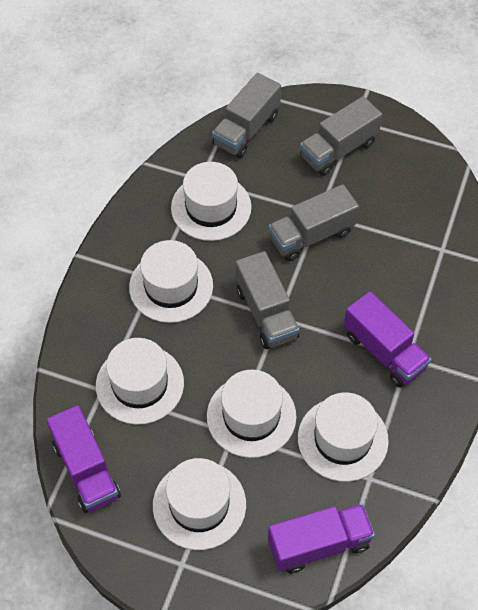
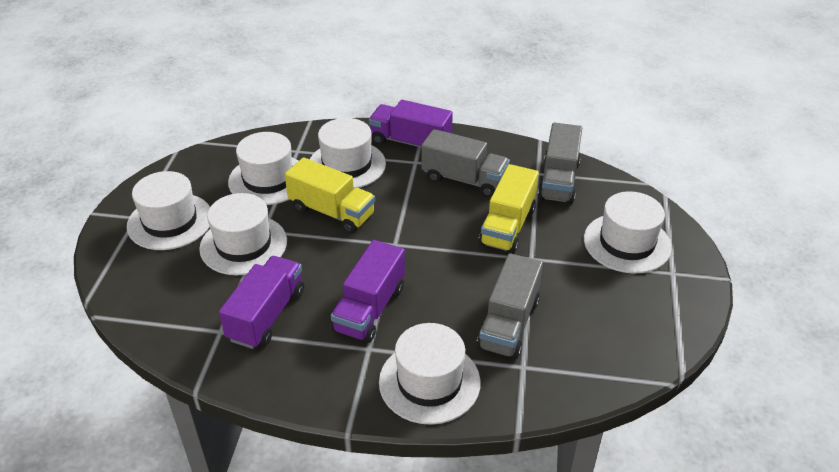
grey truck: [212,73,281,158] [236,251,299,349] [268,184,359,261] [300,96,382,176] = 4 -> [421,129,510,197] [477,253,543,359] [538,122,582,204] = 3
yellow truck: none = 0 -> [285,157,375,234] [479,164,539,254] = 2

